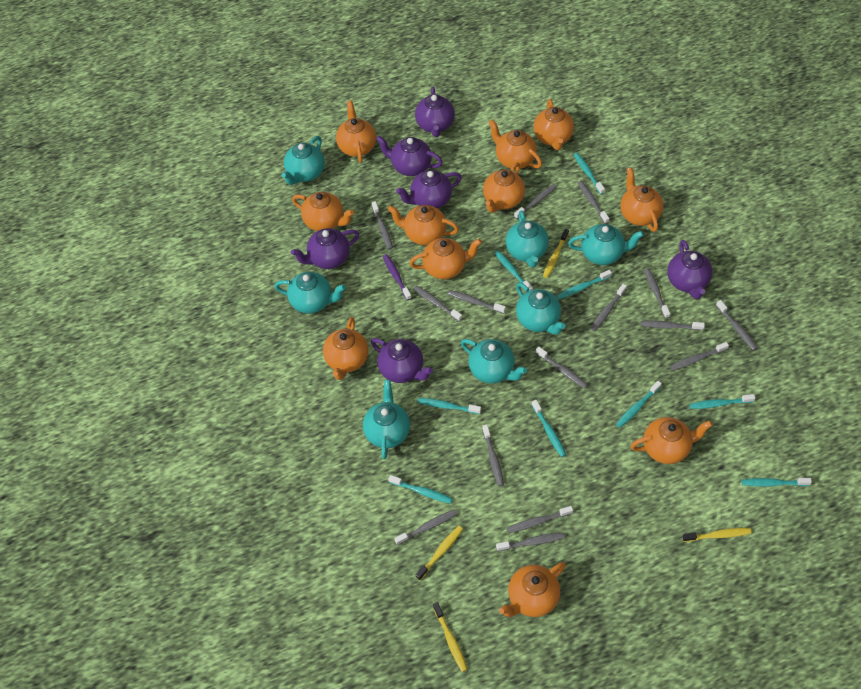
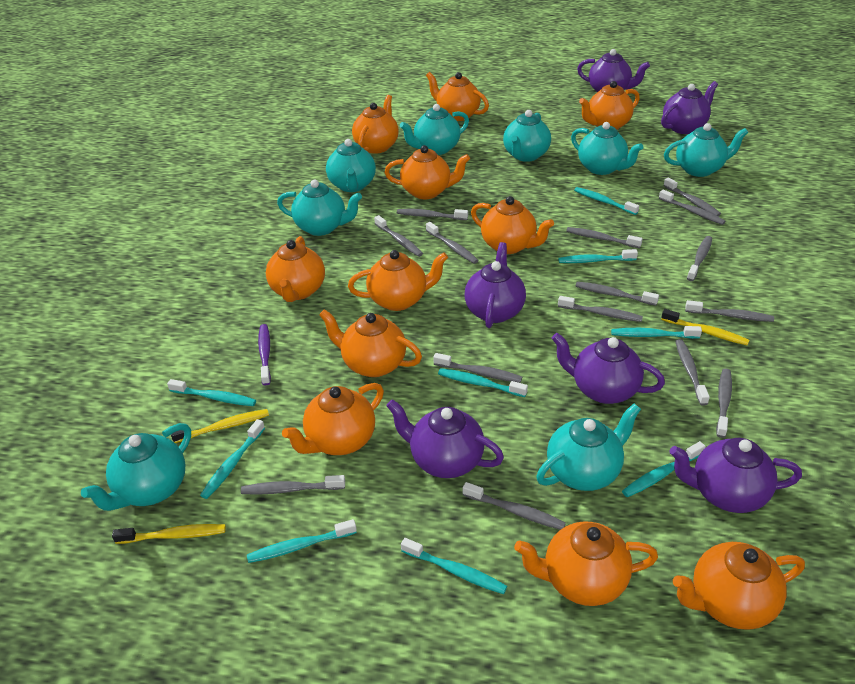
turquoise teapot: [274,272,346,314] [282,136,325,185] [363,380,410,459] [461,339,527,384] [505,211,549,268] [516,282,566,335] [568,224,644,265] = 7 -> [81,423,191,511] [277,180,362,236] [326,139,376,192] [400,104,469,155] [503,110,551,162] [536,404,641,491] [571,122,643,175] [664,123,749,177] = 8
yellow toothbrush: [416,526,463,580] [433,603,468,672] [543,229,569,278] [682,528,752,542] = 4 -> [112,524,226,544] [171,409,269,443] [661,309,749,345] = 3

